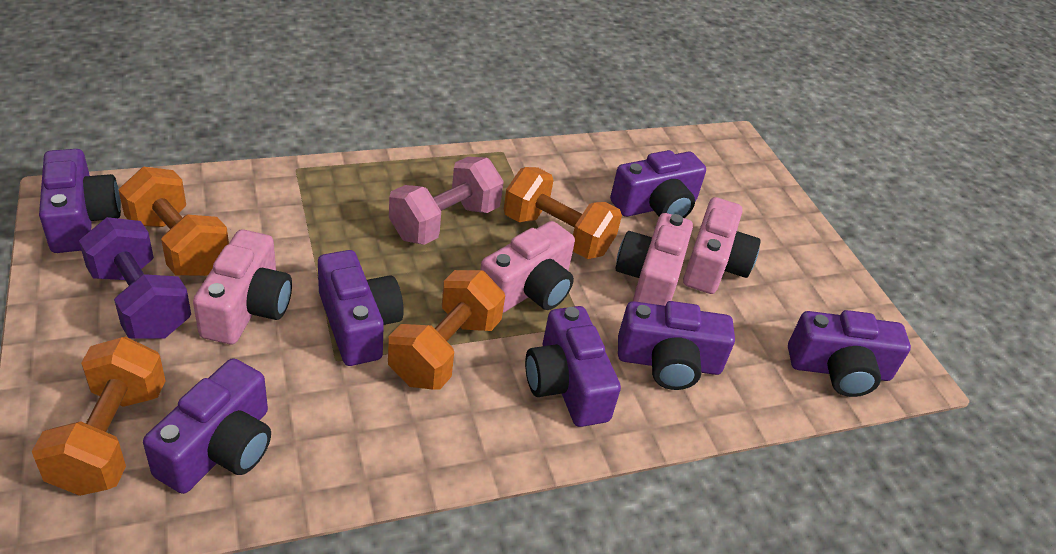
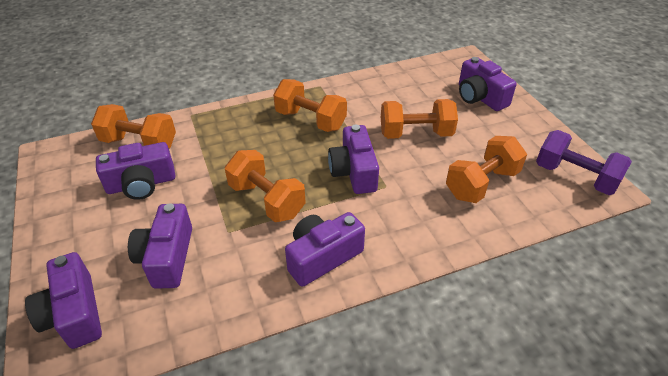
orange dumbbell: [32,337,166,496] [118,167,229,276] [388,270,505,390] [504,167,622,259] = 4 -> [91,104,176,149] [225,150,306,222] [273,79,347,132] [381,99,458,139] [446,136,527,203] = 5
pink camera: [193,230,292,344] [480,221,575,313] [616,213,693,306] [683,197,761,294] = 4 -> none = 0
pink dumbbell: [389,157,504,245] = 1 -> none = 0
purple camera: [39,149,121,253] [143,358,271,494] [318,250,404,366] [525,306,621,427] [610,150,706,218] [618,301,735,390] [788,310,911,397] = 7 -> [25,252,102,349] [96,142,176,200] [128,203,192,289] [285,212,365,287] [328,125,379,194] [459,57,517,111] = 6

